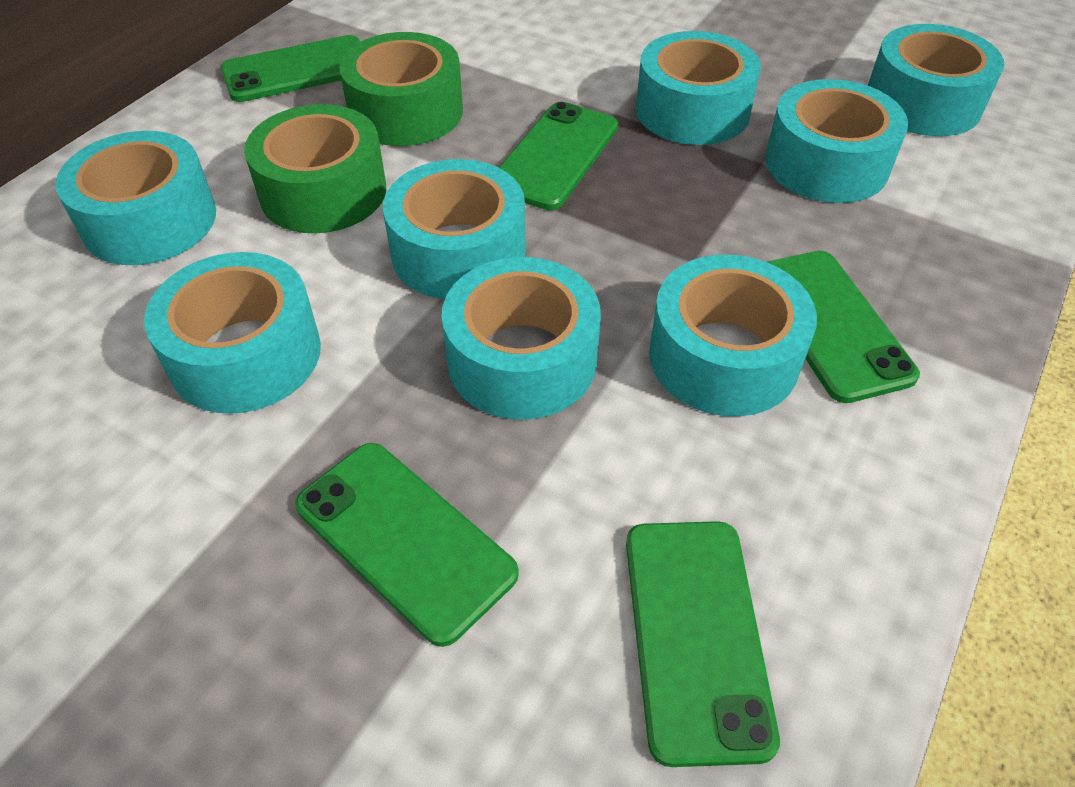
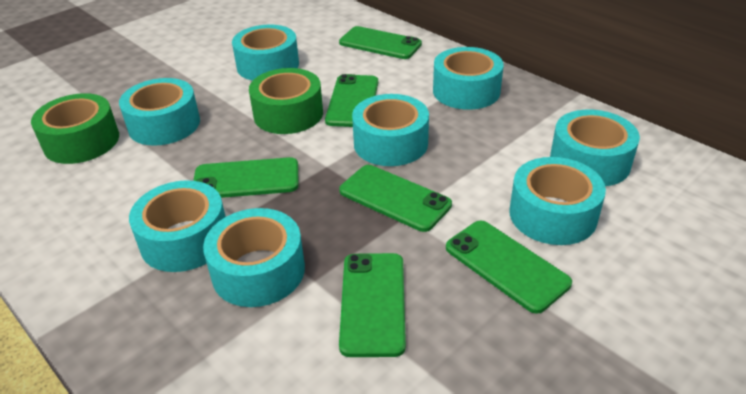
green phone: [220,35,360,102] [295,443,519,647] [499,102,618,210] [626,521,780,767] [767,251,920,403] = 5 -> [193,157,298,198] [325,74,378,127] [339,26,422,59] [339,165,452,232] [339,253,406,357] [446,221,572,314] = 6

